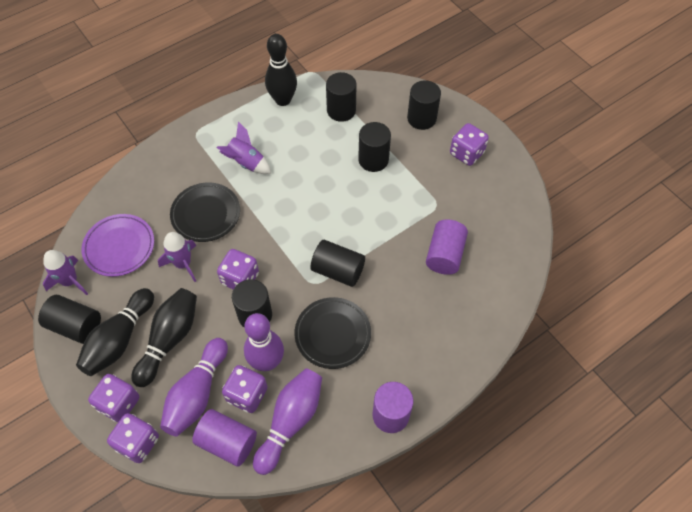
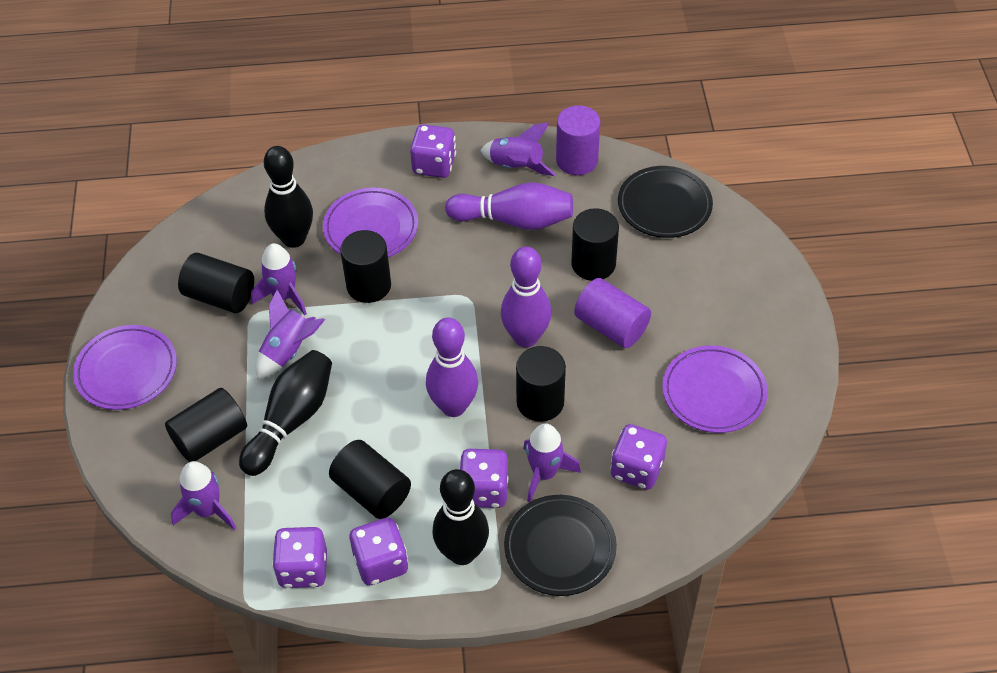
purple cylinder: [192,409,257,467] [372,382,413,433] [426,219,468,275] = 3 -> [556,105,600,175] [574,278,651,348] = 2
purple plate: [81,214,154,277] = 1 -> [73,325,177,410] [323,188,418,257] [662,345,768,433] = 3
purple rocket: [43,250,88,295] [158,232,196,282] [217,122,271,174] = 3 -> [171,461,236,530] [251,243,307,315] [256,290,325,379] [480,123,556,176] [523,423,581,502] = 5

